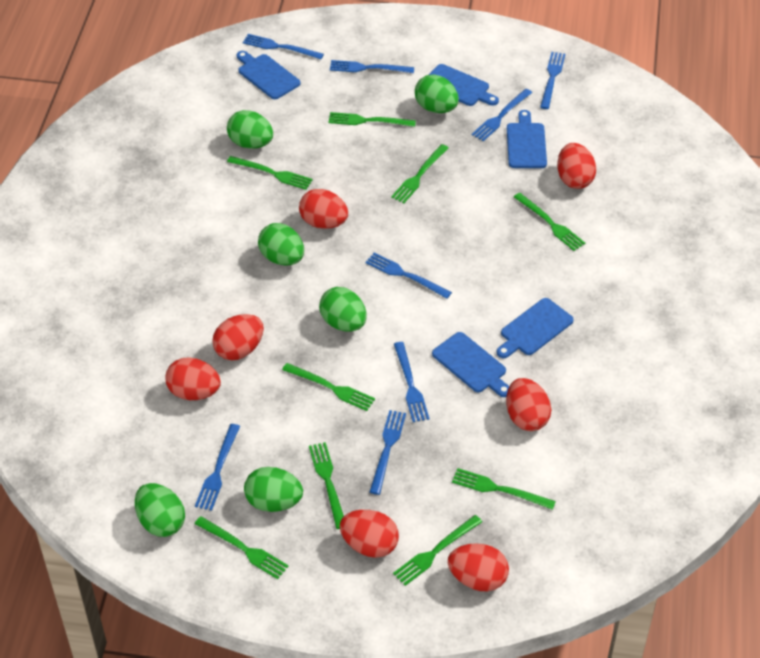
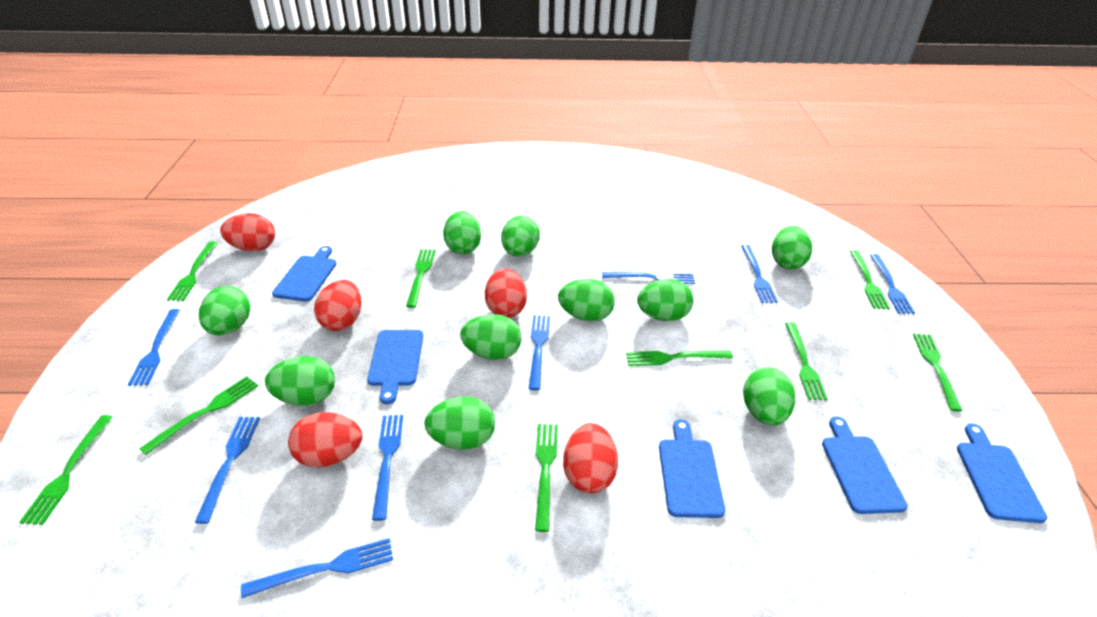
green egg: [135,483,185,537] [227,110,273,149] [244,467,303,512] [258,223,304,266] [319,287,367,332] [415,74,459,113] = 6 -> [199,286,250,336] [265,356,335,406] [424,397,495,450] [443,211,481,254] [460,314,521,360] [501,216,540,257] [558,279,615,322] [637,279,694,321] [743,367,796,426] [772,226,812,270] = 10
red egg: [165,357,221,400] [212,314,264,360] [299,189,348,229] [340,510,399,558] [448,543,509,592] [506,378,551,431] [557,143,596,189] = 7 -> [220,213,275,252] [288,412,363,468] [314,280,362,331] [485,268,527,318] [563,423,618,493] = 5

